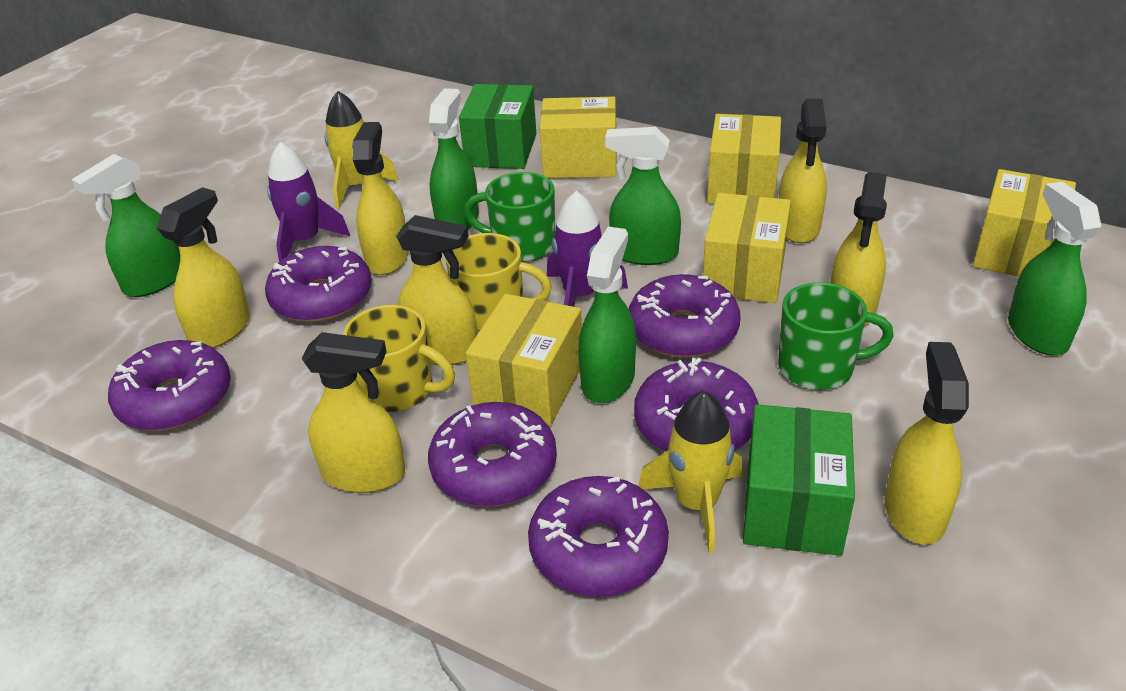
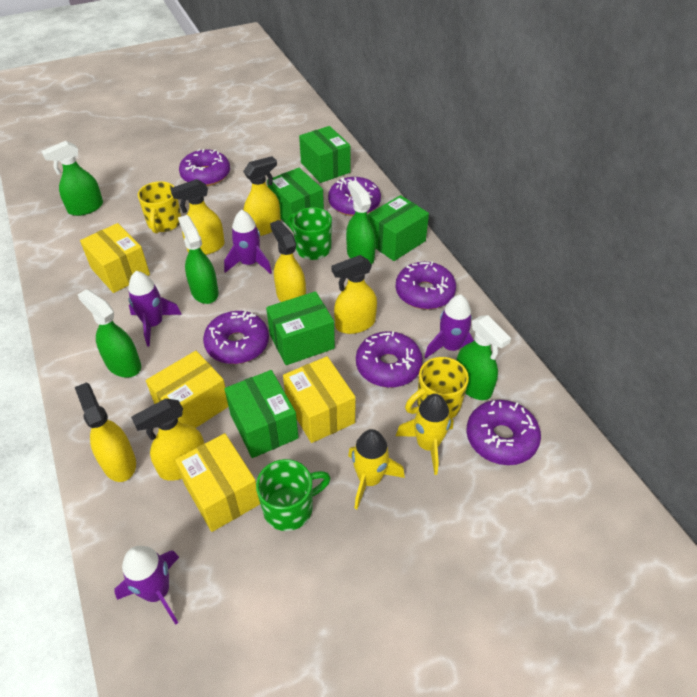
green box: [459,84,536,169] [743,404,855,556] = 2 -> [224,370,299,458] [266,291,335,365] [267,168,324,226] [299,126,350,183] [367,195,429,261] = 5
purple rocket: [267,142,350,262] [547,191,628,307] = 2 -> [114,546,179,625] [128,271,182,347] [224,210,272,274] [424,294,474,358] = 4
yellow box: [466,294,582,426] [540,97,617,178] [703,193,791,303] [707,114,781,204] [973,169,1076,276] = 5 -> [80,223,150,293] [146,351,229,428] [175,433,260,532] [283,356,356,443] = 4
yellow spray bottle: [157,187,250,348] [302,332,405,493] [353,122,409,275] [396,215,477,365] [779,99,827,243] [831,172,887,326] [885,342,969,545] = 7 -> [75,382,136,482] [131,398,204,481] [170,179,225,255] [243,156,281,236] [270,220,306,302] [332,255,377,334] = 6

